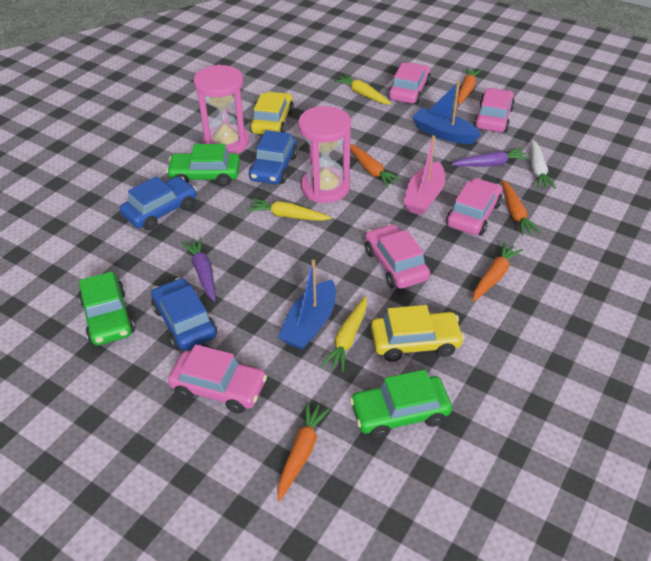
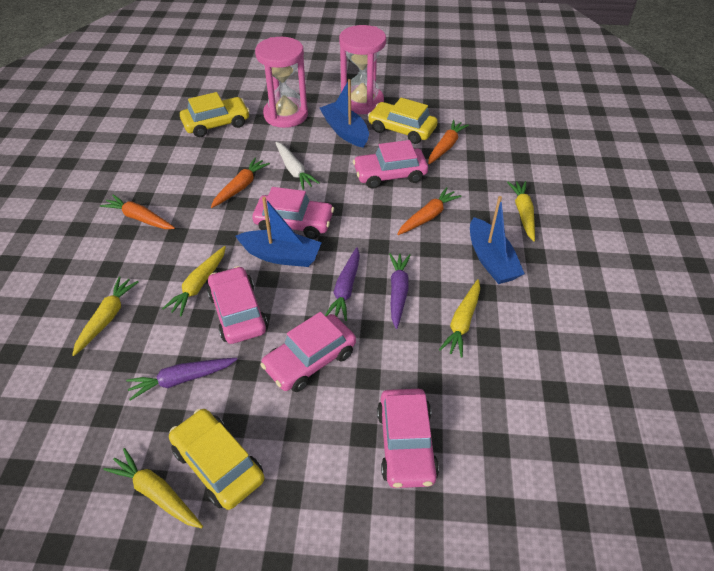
blue boat: [278,260,336,350] [412,81,481,144] = 2 -> [236,197,322,267] [320,79,369,148] [470,196,525,284] = 3
blue car: [120,176,197,230] [151,278,217,351] [249,130,298,184] = 3 -> none = 0
green car: [78,272,135,345] [166,144,240,186] [350,370,452,439] = 3 -> none = 0
orange carrot: [278,402,330,501] [350,144,401,187] [457,67,482,105] [472,242,523,302] [501,179,541,236] = 5 -> [100,195,175,229] [211,157,270,208] [397,187,462,235] [428,120,469,164] = 4
pink boat: [403,135,445,215] = 1 -> none = 0
purple carrot: [182,237,216,302] [451,148,530,166] = 2 -> [126,358,237,401] [325,247,360,321] [389,253,411,329] = 3
yellow car: [250,92,294,135] [371,305,465,362] = 2 -> [169,409,264,510] [180,92,250,137] [368,98,438,144] = 3
yellow carrot: [247,198,332,221] [321,296,367,372] [334,74,391,104] = 3 -> [72,276,138,356] [103,448,203,528] [162,246,226,316] [439,279,480,358] [507,181,535,241] = 5

